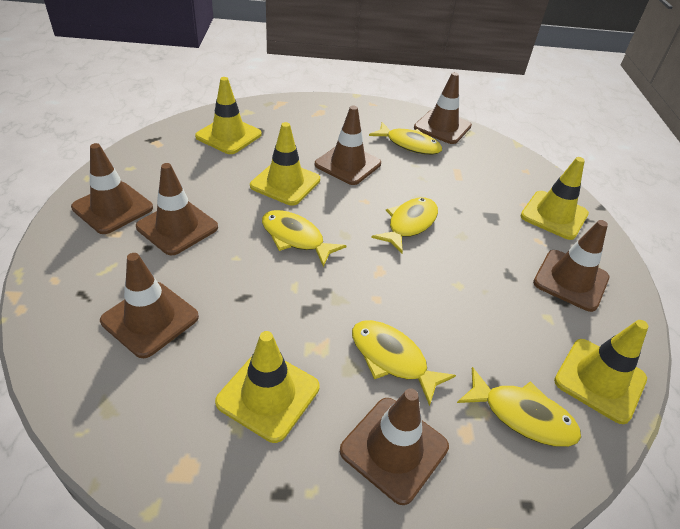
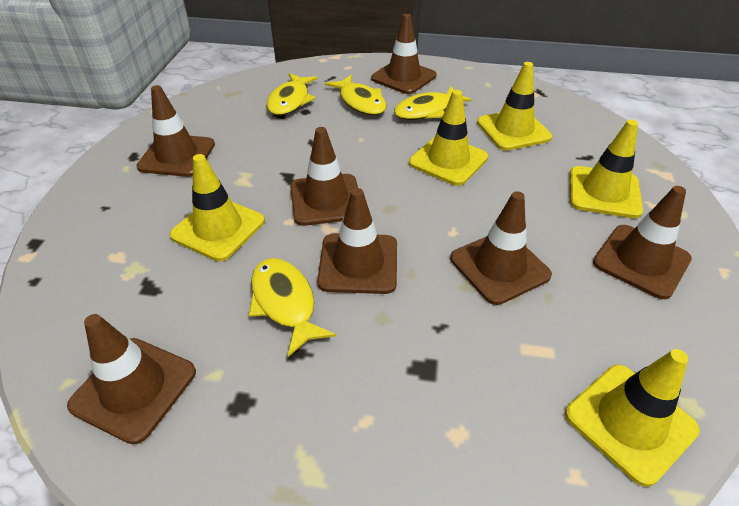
yellow fish: [262,210,347,267] [352,320,456,406] [369,122,442,155] [371,198,438,253] [457,367,581,447] = 5 -> [249,258,336,357] [266,73,318,115] [325,75,386,115] [394,86,472,120] = 4

